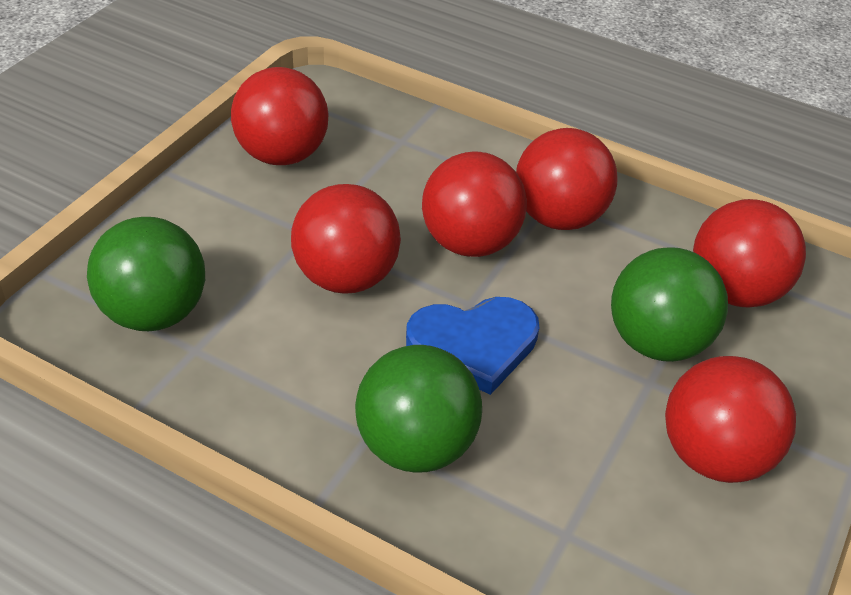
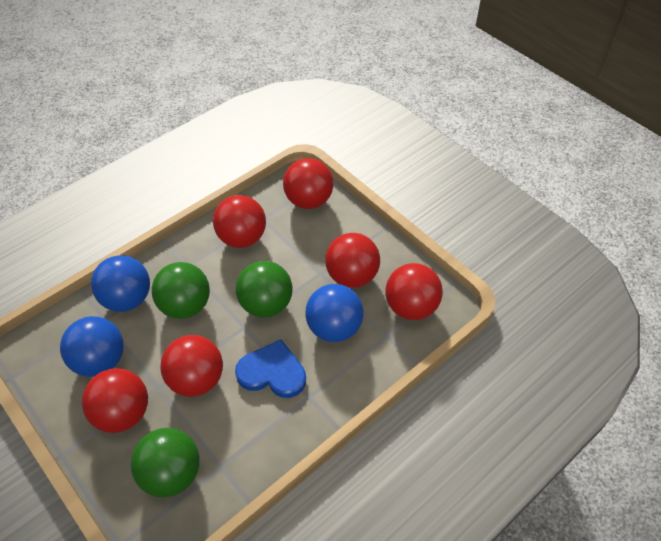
blue ball: none = 0 -> [60,316,124,377] [91,255,150,312] [305,284,363,342] = 3

